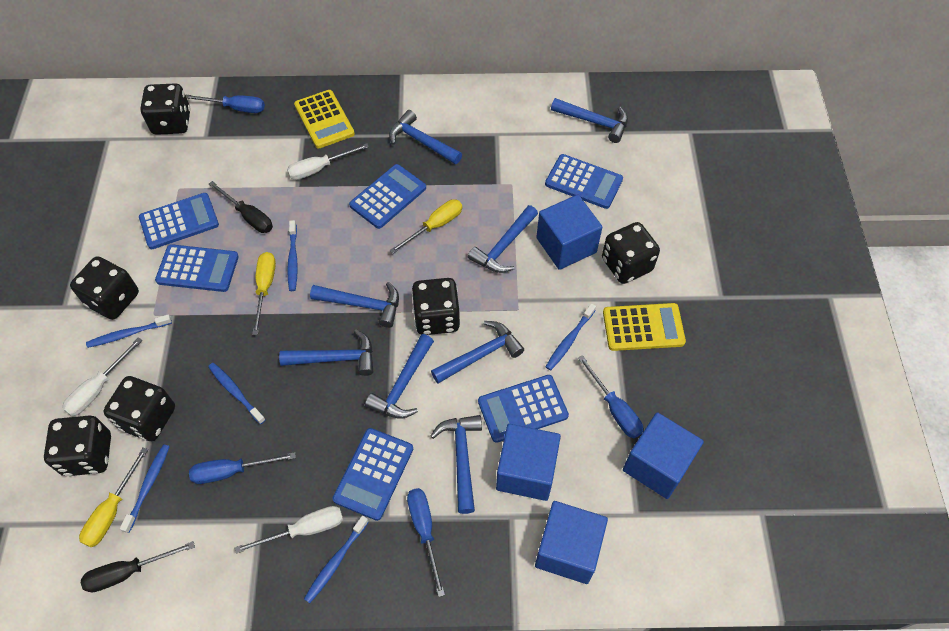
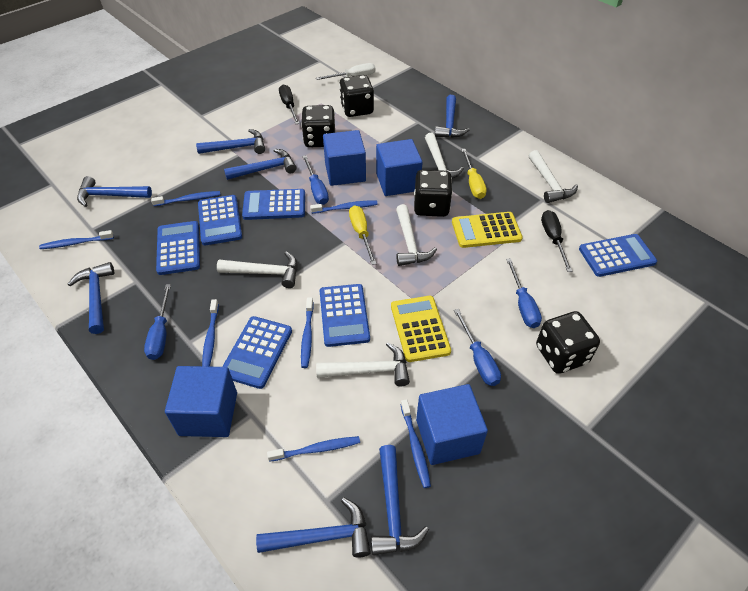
black dice: [44,415,111,476] [70,256,139,320] [104,376,175,441] [140,83,190,135] [412,278,460,335] [602,222,660,284] = 6 -> [301,105,335,148] [339,75,374,117] [414,170,453,217] [536,311,600,374] = 4
blue hammer: [279,329,373,376] [310,282,399,328] [365,334,434,419] [389,110,462,164] [430,415,482,514] [431,321,524,384] [468,205,538,273] [551,98,628,143] = 8 -> [68,262,114,334] [77,176,152,207] [196,129,265,154] [224,149,297,180] [256,498,371,558] [371,445,429,555] [435,95,470,138] = 7
blue toothbrush: [86,315,172,348] [120,444,170,533] [208,363,266,424] [287,220,298,291] [304,516,369,603] [546,303,596,371] = 6 -> [39,230,114,249] [151,191,221,206] [202,299,219,367] [267,436,360,462] [301,298,314,368] [310,200,378,214] [401,399,431,488] = 7
white hammer: none = 0 -> [217,251,297,288] [316,342,410,386] [396,204,437,266] [425,133,464,179] [529,150,578,203] = 5
white screwdriver: [62,337,142,416] [235,506,343,554] [287,143,369,180] = 3 -> [316,63,376,80] = 1
yellow screwdriver: [79,447,148,548] [252,252,276,335] [390,199,462,254] = 3 -> [349,205,376,265] [461,149,487,199] = 2

